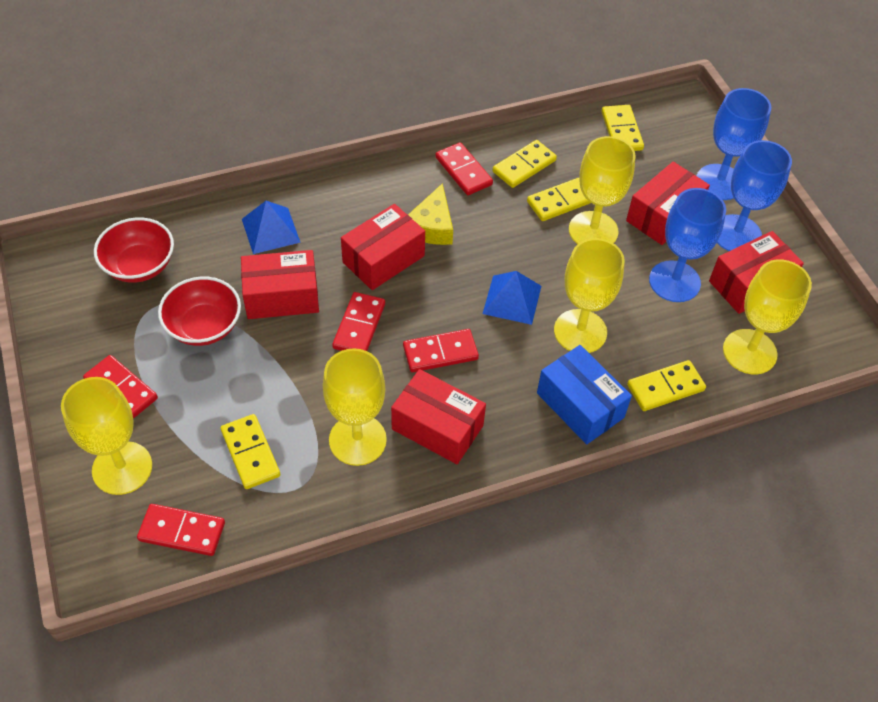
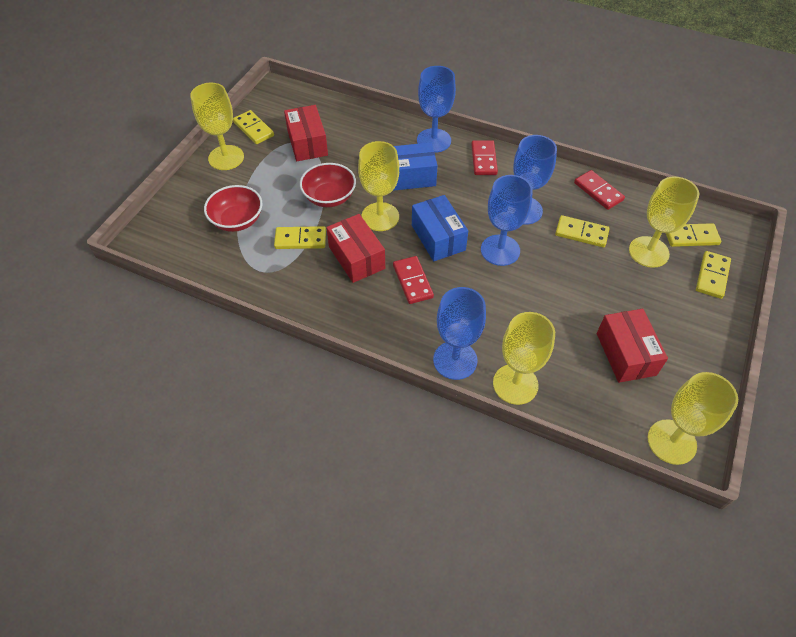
blue box: [537,345,632,445] = 1 -> [393,142,438,191] [412,195,468,261] = 2
blue goblet: [649,188,726,302] [696,88,771,200] [717,140,792,251] = 3 -> [417,66,456,153] [433,287,486,380] [481,175,533,266] [513,135,557,225] = 4
blue pyramid: [242,201,301,254] [482,271,541,325] = 2 -> none = 0
red box: [241,250,319,319] [341,204,425,290] [391,369,486,464] [626,161,710,245] [709,231,804,314] = 5 -> [284,105,328,161] [326,214,385,283] [597,309,668,383] = 3
red domino: [83,355,158,419] [137,504,225,556] [332,292,385,351] [403,329,479,372] [436,142,493,195] = 5 -> [393,256,434,304] [471,140,498,175] [574,170,625,210] = 3
yellow cheese: [408,183,453,245] = 1 -> none = 0

